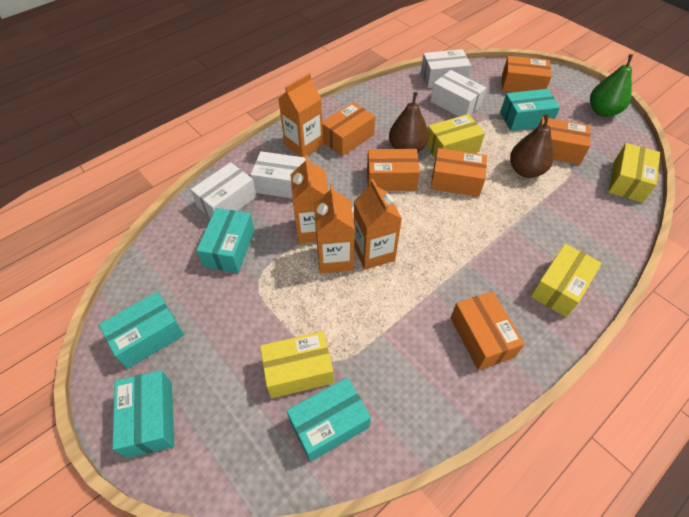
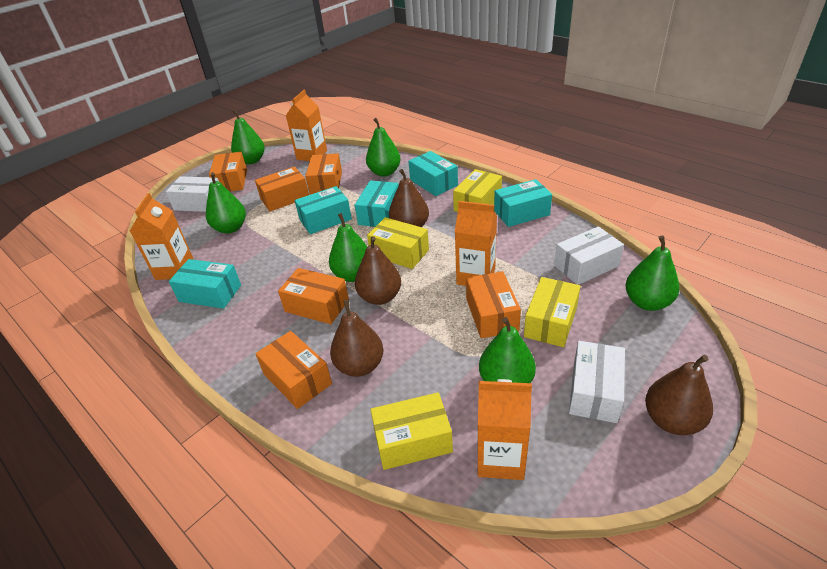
brown pear: [389,92,429,153] [510,114,554,178] = 2 -> [330,300,384,377] [355,236,401,305] [389,169,429,227] [645,355,713,435] = 4
green pear: [590,54,633,117] = 1 -> [206,172,246,234] [231,109,265,164] [329,213,367,282] [366,118,401,177] [479,317,536,383] [625,236,680,311] = 6
white box: [191,162,257,218] [251,151,306,198] [421,49,471,88] [431,70,486,117] = 4 -> [166,176,219,212] [554,226,624,285] [569,341,625,423] = 3

